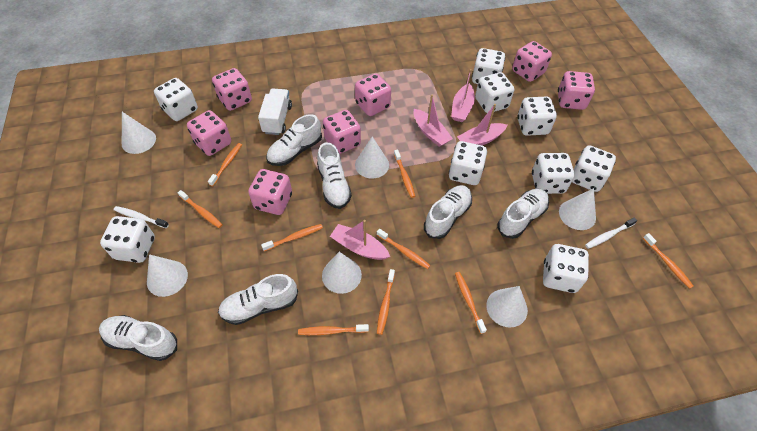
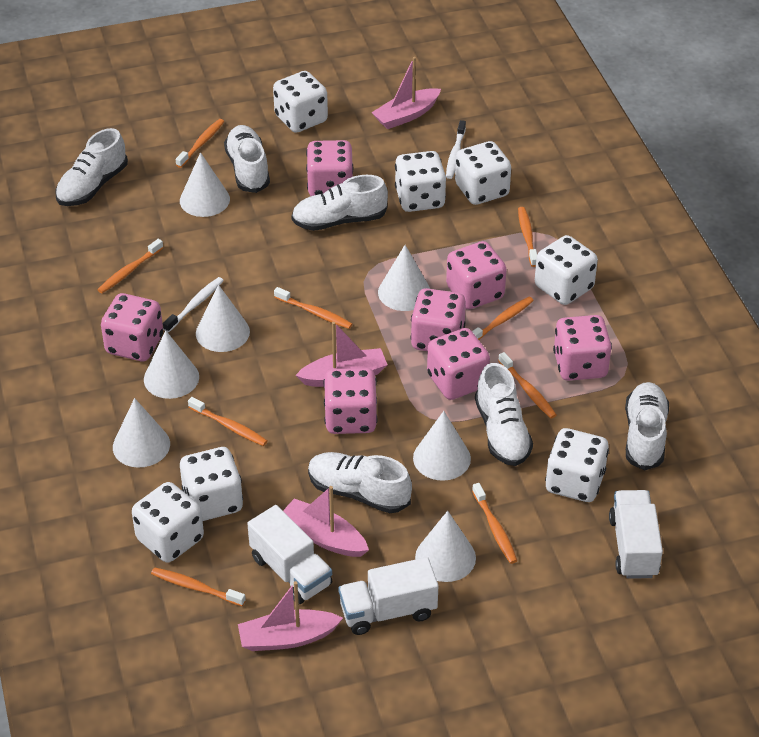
white cone: [122,112,156,154] [147,254,188,297] [322,252,362,294] [355,137,389,178] [486,286,528,328] [559,188,596,230] = 6 -> [113,398,170,467] [144,331,199,399] [180,152,230,217] [196,285,250,352] [378,245,430,311] [413,411,471,481] [415,511,476,582] = 7
white dice: [100,216,155,263] [154,78,198,121] [449,141,487,185] [472,48,505,84] [475,72,514,113] [517,96,557,136] [532,153,575,194] [543,244,589,293] [572,145,616,192] = 9 -> [132,482,204,563] [180,447,243,521] [273,71,328,133] [395,151,446,212] [455,141,511,205] [535,235,598,305] [545,428,609,502] = 7
white truck: [258,88,292,135] = 1 -> [247,505,332,604] [338,557,438,635] [609,490,663,579] = 3

